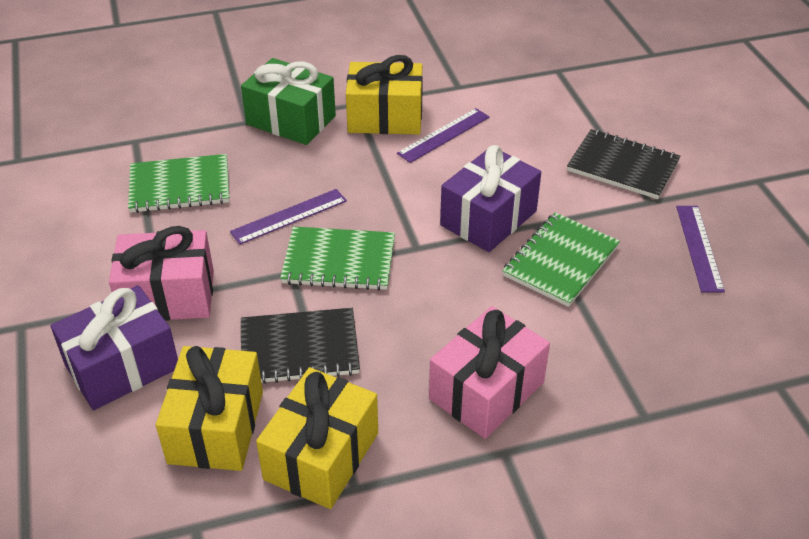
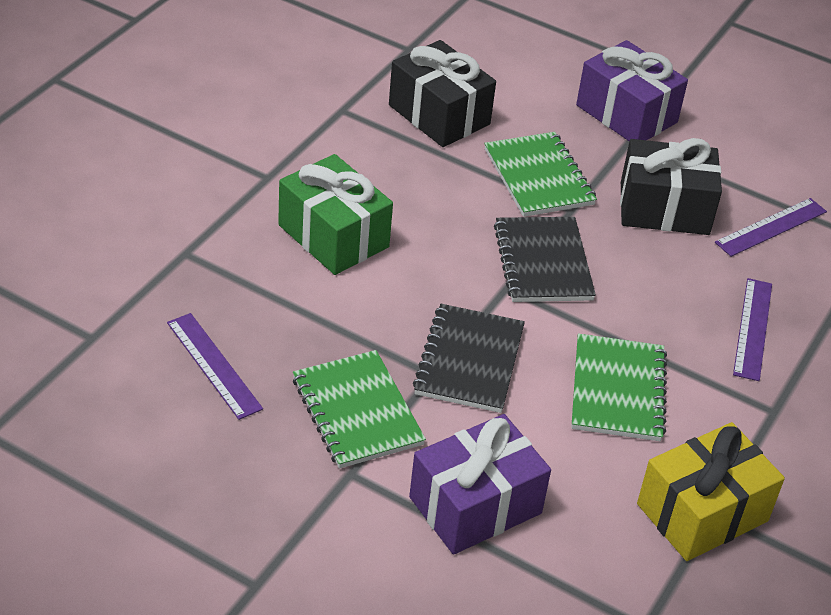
black gift: none = 0 -> [389,40,496,147] [620,138,722,235] = 2
pink gift: [109,226,214,321] [429,306,550,439] = 2 -> none = 0
yellow gift: [156,346,263,471] [256,367,378,509] [346,55,423,134] = 3 -> [637,422,785,561] = 1

